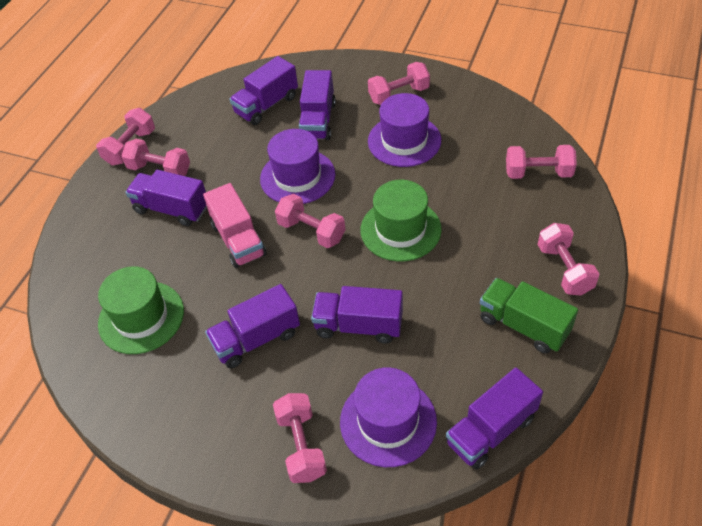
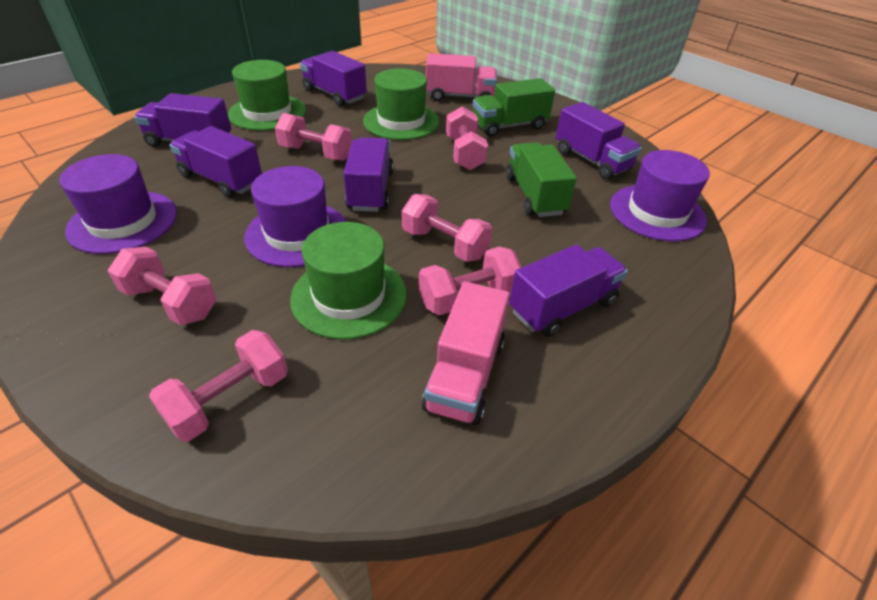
green hat: [98,266,184,354] [361,180,442,262] = 2 -> [228,60,306,131] [290,222,407,339] [363,68,440,140] = 3
green truck: [480,278,578,354] = 1 -> [473,78,555,137] [506,142,577,217] = 2
pink dumbbell: [96,108,155,165] [122,139,190,176] [273,393,327,483] [275,194,345,248] [368,62,430,105] [506,145,577,179] [537,223,599,295] = 7 -> [108,247,217,325] [149,330,288,442] [275,113,352,161] [402,194,492,262] [419,247,522,315] [446,106,488,170] = 6
pink truck: [203,183,267,268] = 1 -> [422,282,510,425] [426,53,497,101] = 2

